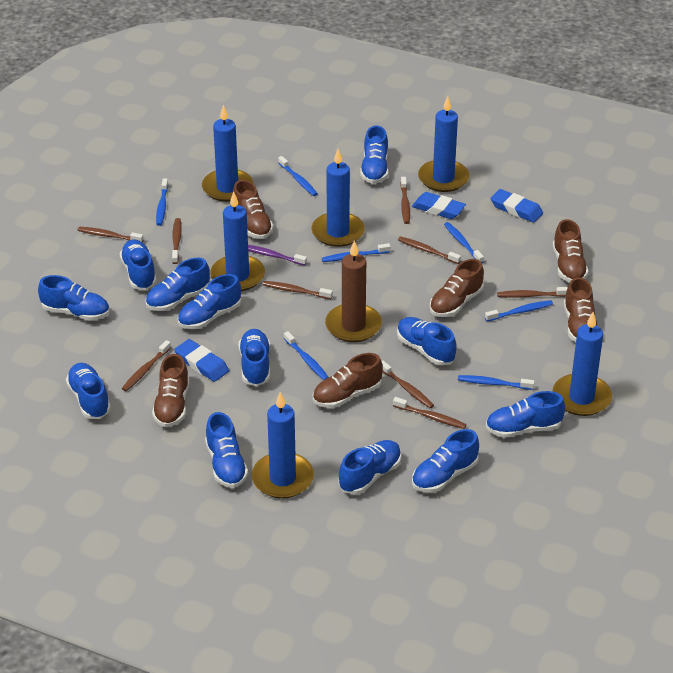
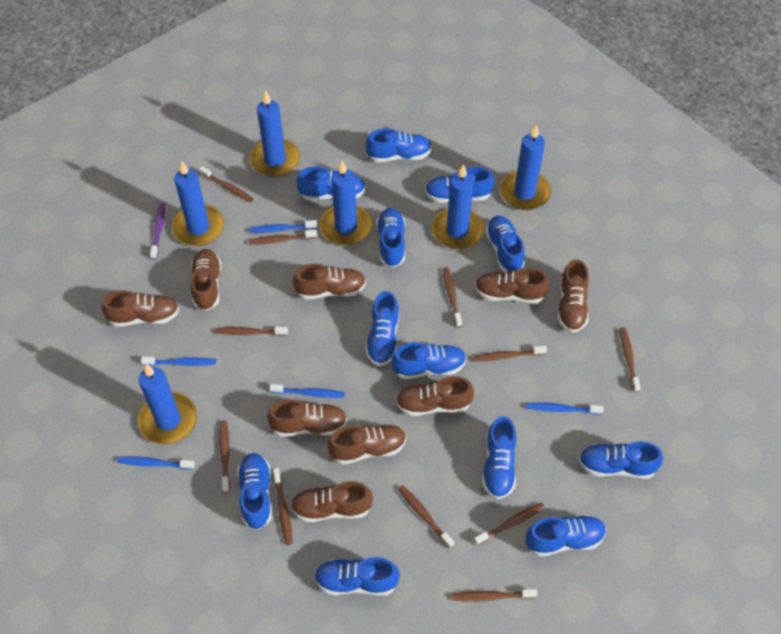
blue eraser: [174,339,229,382] [412,192,466,219] [490,189,543,223] = 3 -> none = 0
blue toothbrush: [156,178,168,226] [278,156,318,196] [284,331,328,380] [322,243,391,262] [444,222,484,263] [458,375,535,390] [485,300,553,322] = 7 -> [117,456,195,470] [141,357,216,366] [249,220,317,233] [269,384,345,398] [526,403,604,414] = 5
brown candle: [325,241,382,342] = 1 -> none = 0
brown shoe: [152,354,189,427] [233,180,273,239] [313,353,383,408] [430,259,484,317] [553,219,589,283] [564,277,597,342] = 6 -> [101,291,179,327] [190,249,221,311] [267,400,347,437] [291,481,373,522] [293,264,366,299] [328,424,406,464] [396,376,474,416] [475,268,549,303] [557,259,589,333] = 9
brown toothbrush: [77,227,144,243] [122,340,171,391] [172,218,182,264] [263,281,333,299] [382,361,434,408] [393,397,467,429] [398,236,461,264] [400,177,410,224] [497,287,568,298] = 9 -> [199,166,254,202] [215,327,288,336] [219,420,230,493] [249,229,317,245] [273,468,293,545] [398,485,454,548] [443,267,462,327] [452,589,537,602] [473,346,547,362] [474,503,545,546] [620,327,641,392] = 11

